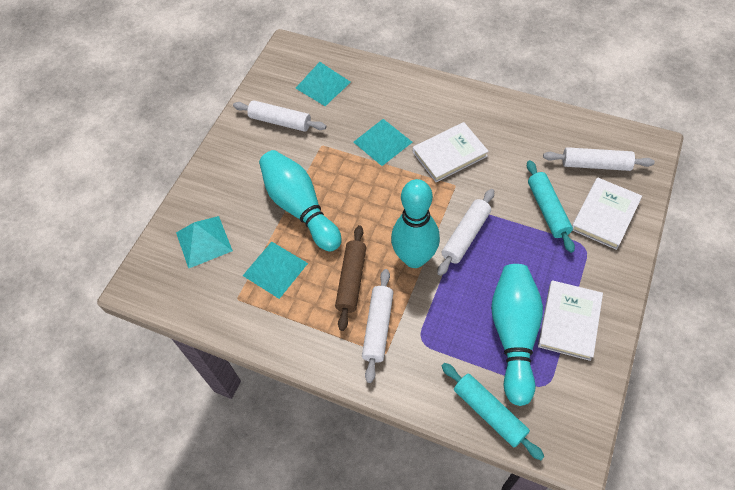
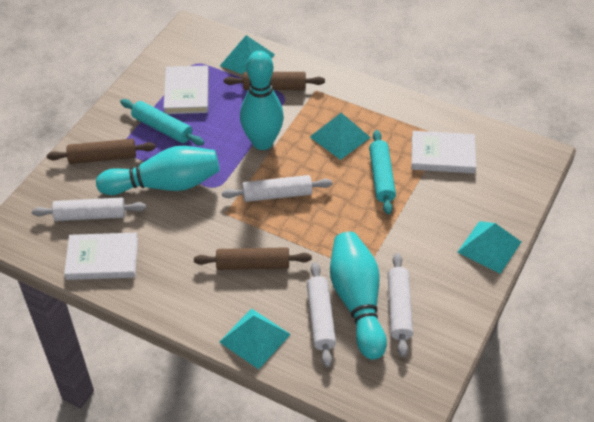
brown rolling pin: [335,225,366,331] = 1 -> [47,139,156,164] [194,247,312,270] [224,72,325,90] = 3

